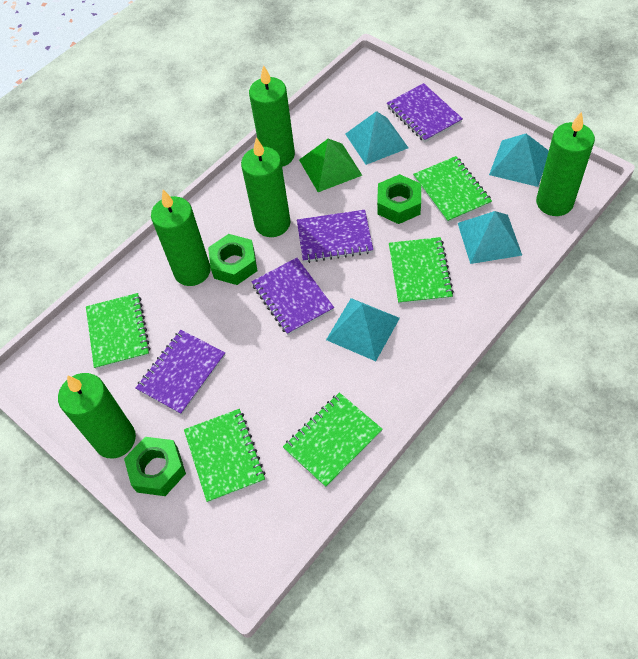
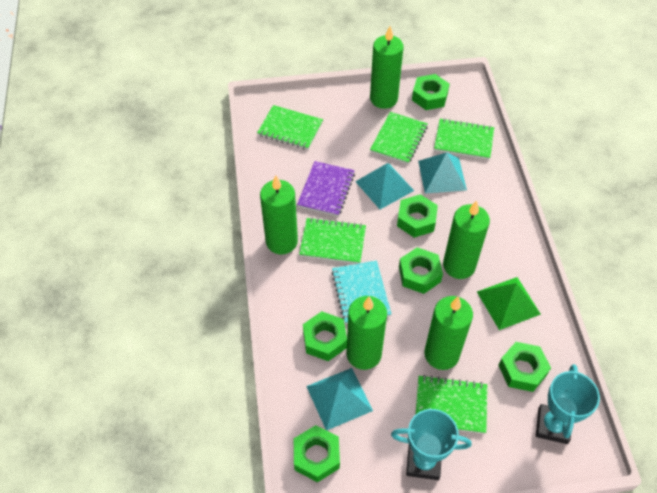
green nut: [124,437,186,496] [208,234,257,285] [377,174,421,224] = 3 -> [294,425,340,482] [303,311,347,361] [397,194,438,238] [399,247,443,294] [412,74,450,110] [498,342,551,392] = 6
purple notebook: [136,330,225,415] [251,258,334,335] [297,210,373,263] [387,83,463,142] = 4 -> [297,161,355,217] = 1
turquoise notebook: none = 0 -> [331,261,391,324] = 1
turquoise pyramid: [326,298,400,361] [346,111,408,165] [458,211,522,264] [489,134,549,187] = 4 -> [306,368,373,431] [355,163,414,209] [418,153,467,194] = 3
turquoise trophy: none = 0 -> [391,409,472,480] [536,364,600,444] = 2

